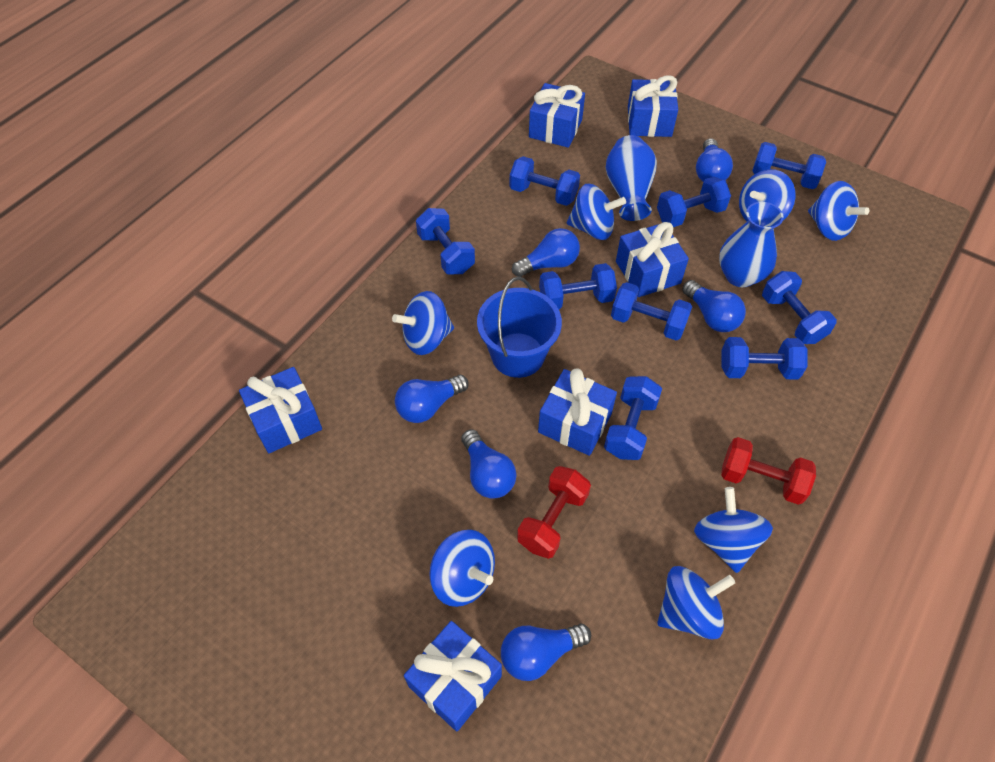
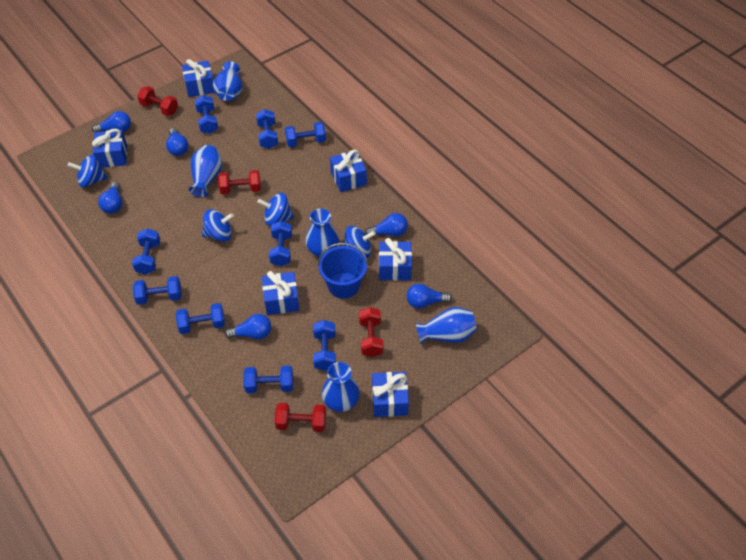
blue spinning top: [392,291,454,355] [429,530,495,607] [567,184,626,240] [657,566,735,640] [694,487,773,573] [739,169,795,221] [808,181,869,241] = 7 -> [68,155,107,188] [202,209,234,242] [257,193,294,226] [342,226,376,258] = 4
blue vase: [605,135,657,221] [719,202,784,287] = 2 -> [189,145,222,197] [213,61,242,101] [305,209,339,257] [322,362,360,412] [416,307,477,344] = 5
red dumbbell: [517,466,591,559] [721,437,816,505] = 2 -> [137,86,178,116] [218,170,261,194] [275,403,326,432] [359,307,383,357] = 4

